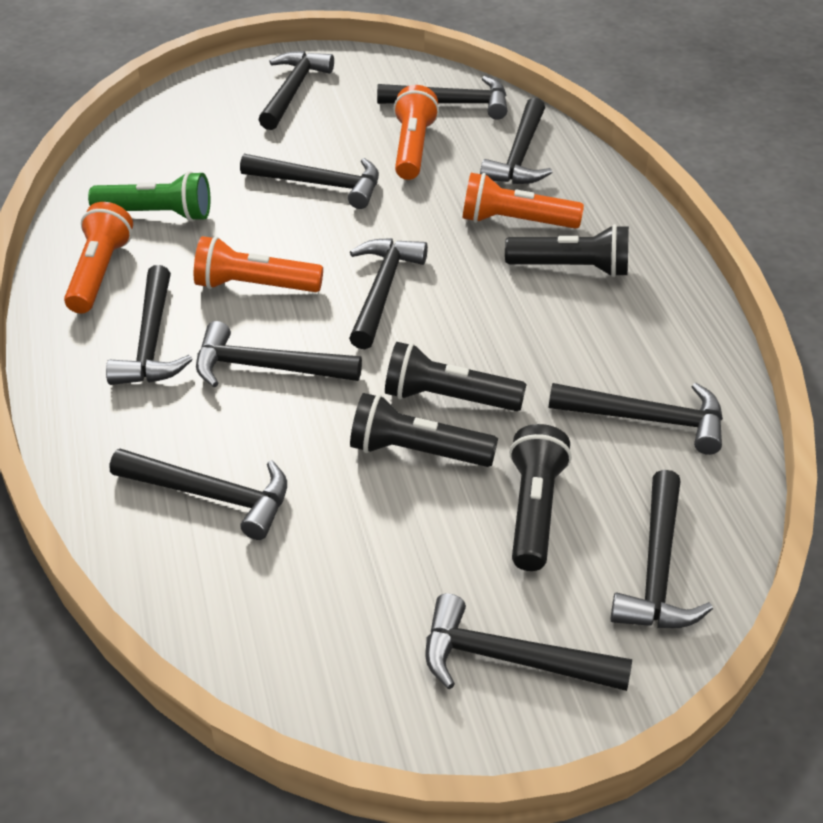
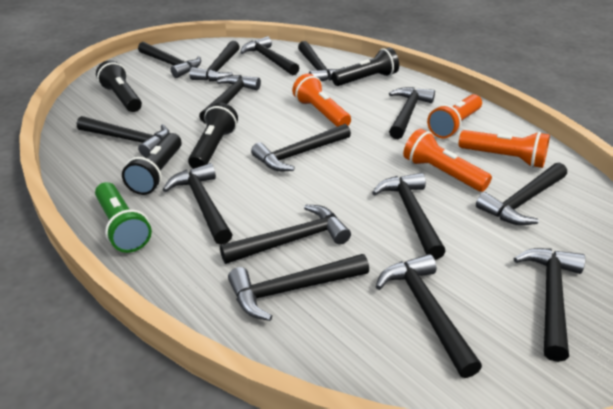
black hammer: [106,265,193,385] [110,449,287,540] [196,321,362,387] [240,154,379,209] [259,51,334,130] [349,238,428,349] [377,76,507,120] [425,593,632,691] [480,98,552,184] [549,383,723,455] [610,470,713,628] = 11 -> [77,116,170,157] [138,42,201,78] [162,163,233,245] [189,41,240,81] [199,75,261,124] [220,205,351,264] [228,254,369,321] [240,36,299,75] [251,124,351,171] [298,41,346,81] [372,173,446,260] [376,254,482,378] [389,87,435,139] [476,163,567,225] [513,248,585,362] = 15

